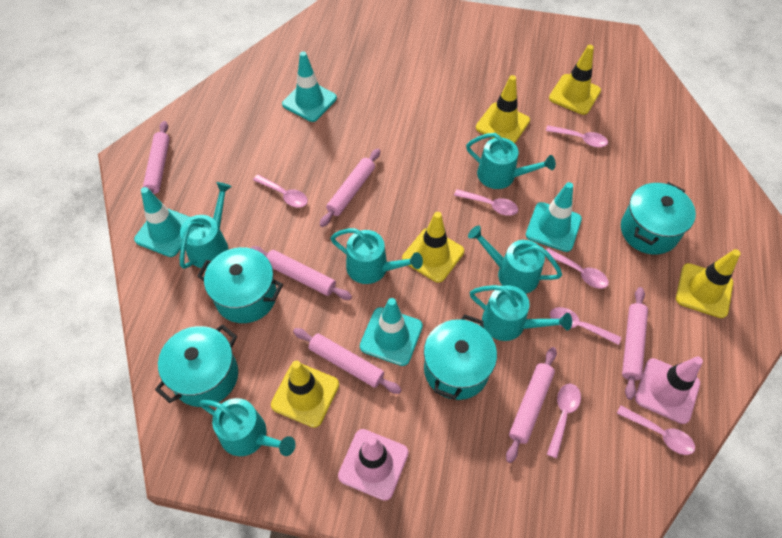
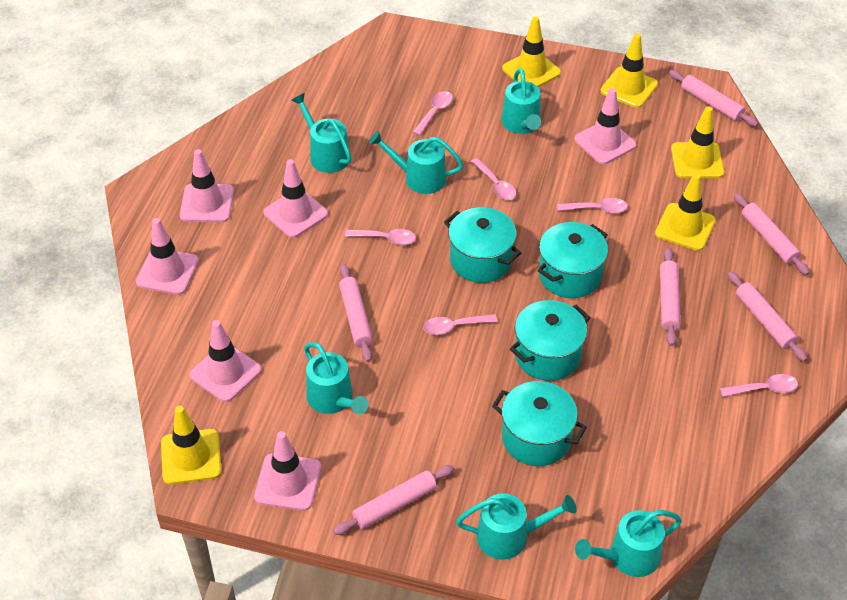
pink spoon: [253,175,308,208] [454,189,518,216] [546,125,608,147] [546,248,609,289] [547,383,581,458] [550,307,621,345] [616,405,695,455] = 7 -> [345,229,416,245] [413,91,453,136] [423,314,498,335] [471,158,516,200] [557,198,628,214] [720,374,798,397] = 6
pink traffic cone: [338,429,409,501] [635,356,703,424] = 2 -> [136,218,199,295] [180,149,234,222] [190,320,261,402] [254,431,321,511] [263,159,328,238] [574,88,636,164] = 6
turquoise traffic cone: [134,187,190,257] [282,51,337,122] [360,298,423,366] [526,182,582,252] = 4 -> none = 0

